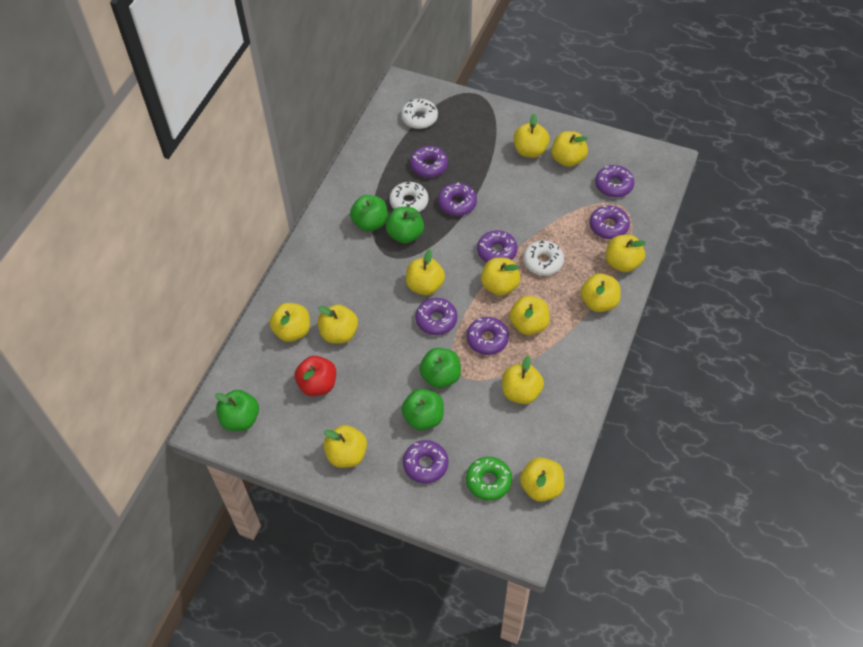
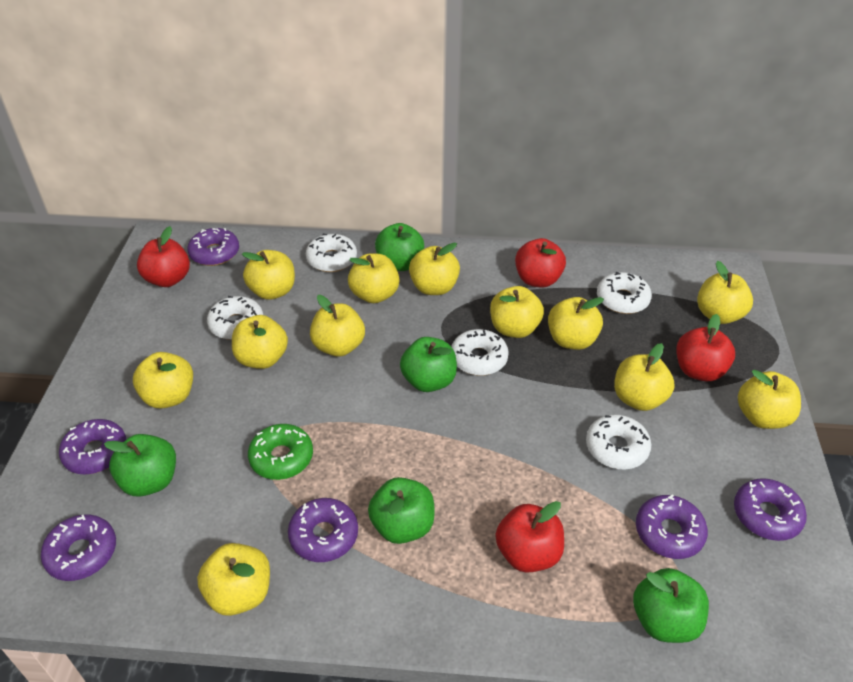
purple donut: [403,440,448,484] [410,146,448,178] [415,298,457,335] [438,183,477,216] [466,317,509,355] [477,230,517,262] [590,205,630,239] [595,165,634,198] = 8 -> [41,514,116,581] [59,419,126,475] [187,228,239,266] [288,498,358,562] [636,494,708,559] [734,478,807,541] = 6
red apple: [295,356,336,396] = 1 -> [137,226,190,287] [496,501,564,573] [515,238,566,288] [677,314,735,381] = 4
white donut: [390,181,428,212] [401,99,438,129] [523,240,564,276] = 3 -> [207,296,263,340] [306,234,357,272] [451,329,509,376] [586,415,651,469] [597,272,652,314] = 5

